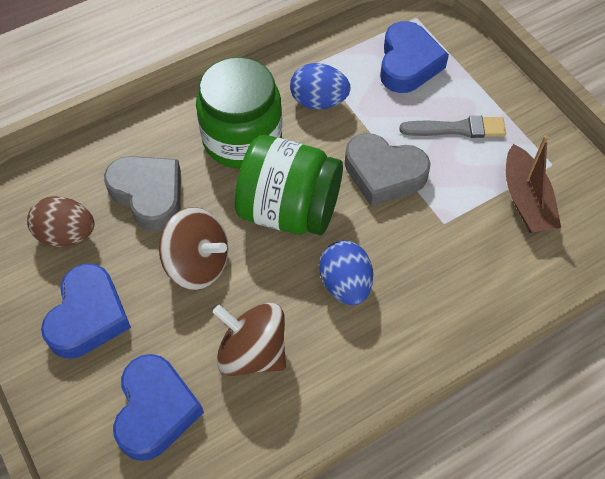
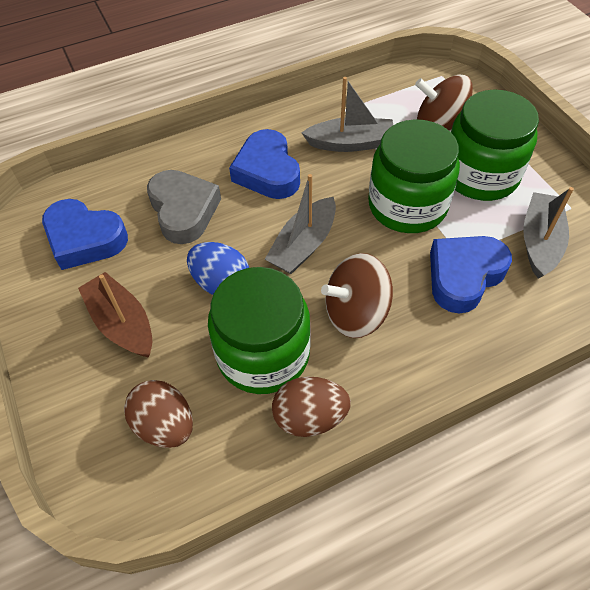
blue egg: [290,63,350,109] [319,241,373,305] = 2 -> [187,242,249,295] = 1
brown egg: [27,196,95,247] = 1 -> [124,380,193,448] [272,377,351,437] = 2
green jar: [196,57,282,168] [235,135,343,235] = 2 -> [208,267,311,394] [368,119,460,233] [451,89,539,201] = 3
grey boat: none = 0 -> [265,174,336,274] [302,77,393,152] [523,187,574,279] = 3
grey brush: [399,116,506,138] = 1 -> none = 0
grey heart: [104,156,181,232] [345,133,431,206] = 2 -> [147,170,221,244] = 1

